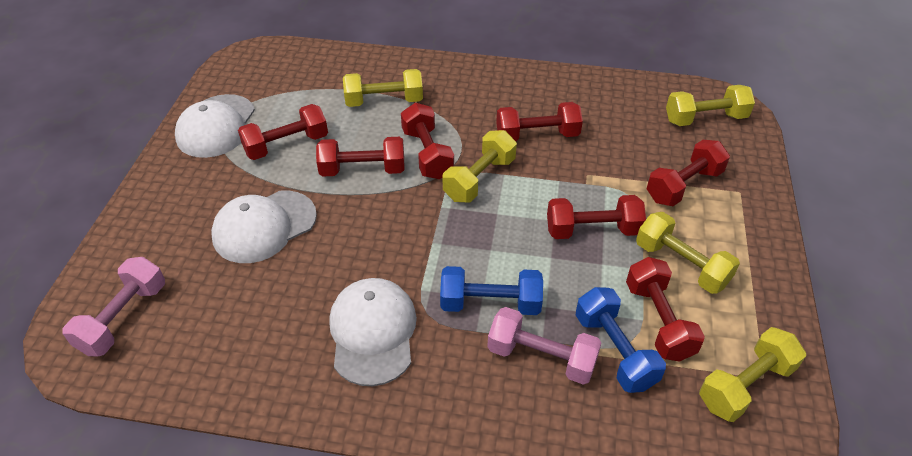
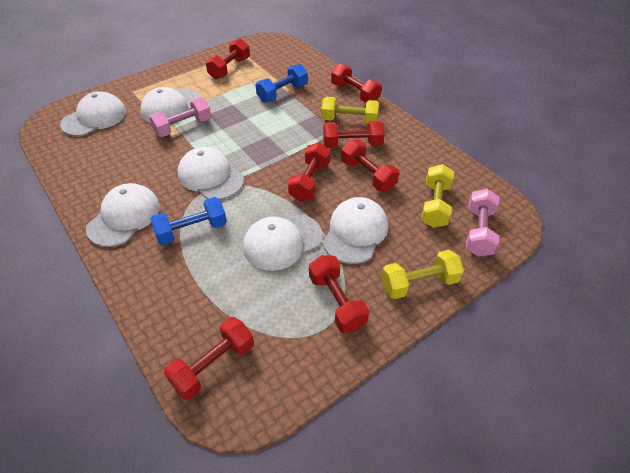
white cap: [175,94,255,158] [211,190,317,263] [329,278,417,386] = 3 -> [60,91,126,136] [86,183,160,247] [140,87,201,123] [178,147,244,200] [243,214,322,271] [323,197,388,264] = 6
yellow dumbbell: [343,69,423,107] [443,130,517,202] [636,212,740,294] [666,85,755,126] [699,327,806,422] = 5 -> [321,97,379,124] [381,250,464,299] [421,164,454,228] = 3

